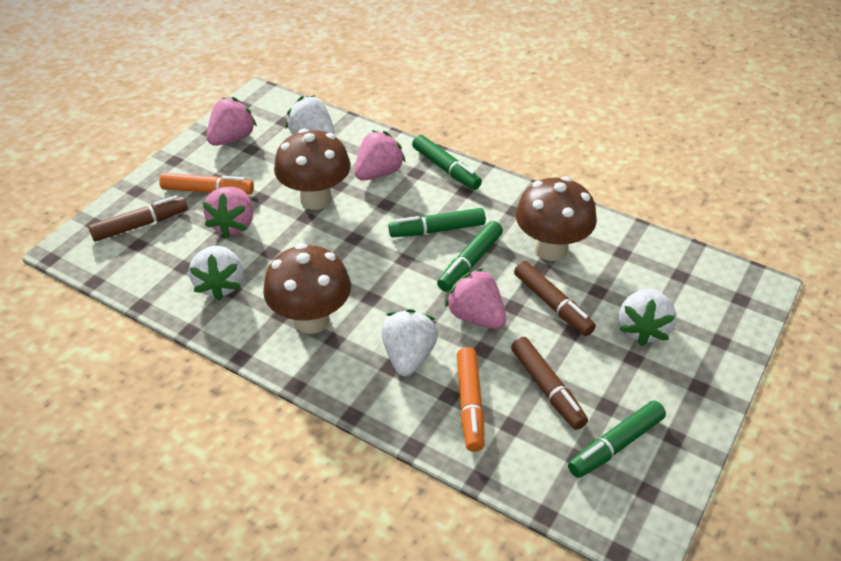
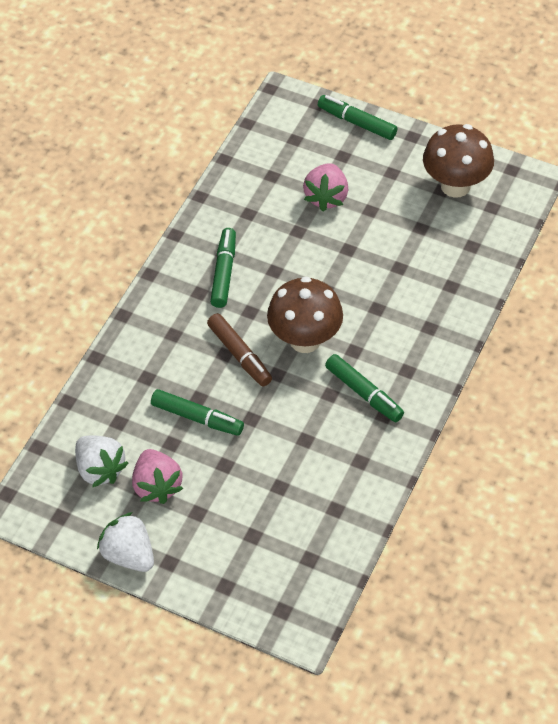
brown marker: [88,196,188,241] [511,337,588,430] [514,261,596,336] = 3 -> [207,313,272,386] = 1
brown mushroom: [263,243,351,334] [274,128,351,210] [515,176,597,261] = 3 -> [267,276,343,353] [423,124,494,198] = 2
orange marker: [159,173,254,194] [457,347,484,452] = 2 -> none = 0
pink strawberry: [202,187,253,238] [207,97,257,146] [354,131,406,181] [445,268,506,329] = 4 -> [132,449,183,504] [303,163,349,212] = 2
white strawberry: [189,245,243,301] [286,95,335,135] [381,309,438,376] [619,288,676,346] = 4 -> [75,435,128,487] [97,512,154,572] = 2

